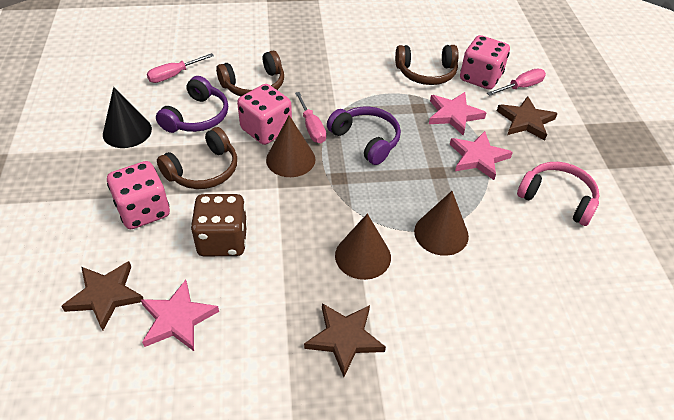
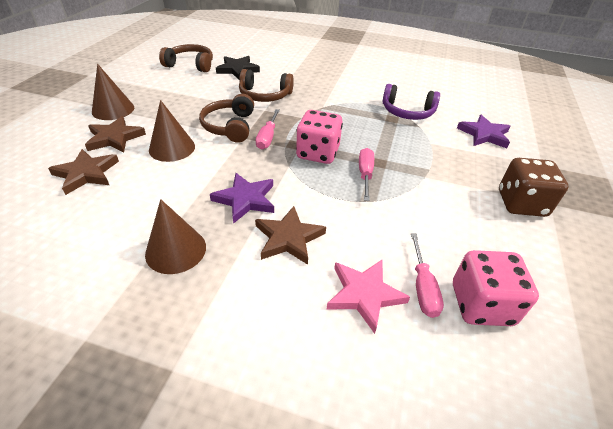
black cone: [103,87,152,148] = 1 -> none = 0
black star: none = 0 -> [216,56,260,80] = 1
pink dice: [107,161,170,229] [237,84,292,145] [460,35,510,90] = 3 -> [296,110,343,164] [453,250,539,326] = 2
pink headphones: [517,162,599,226] = 1 -> none = 0
pink star: [141,280,219,351] [429,92,486,136] [450,131,513,180] = 3 -> [327,260,410,334] = 1
purple headphones: [156,76,228,133] [327,106,401,165] = 2 -> [382,84,440,120] = 1
purple star: none = 0 -> [210,173,274,224] [457,115,511,148] = 2

